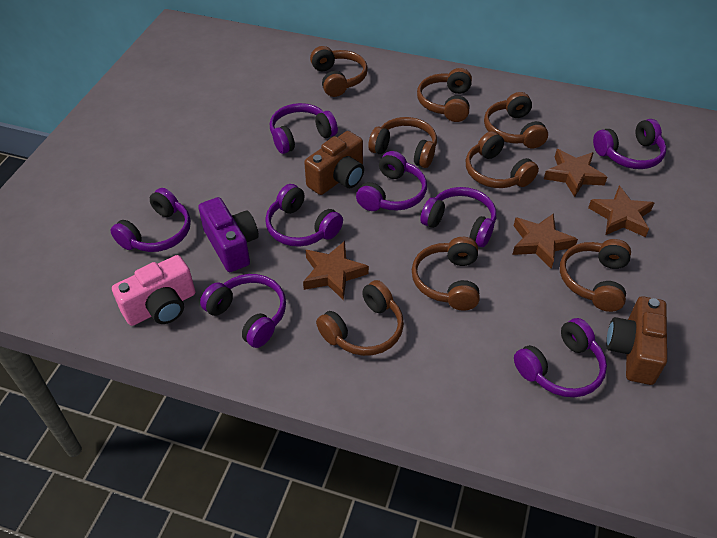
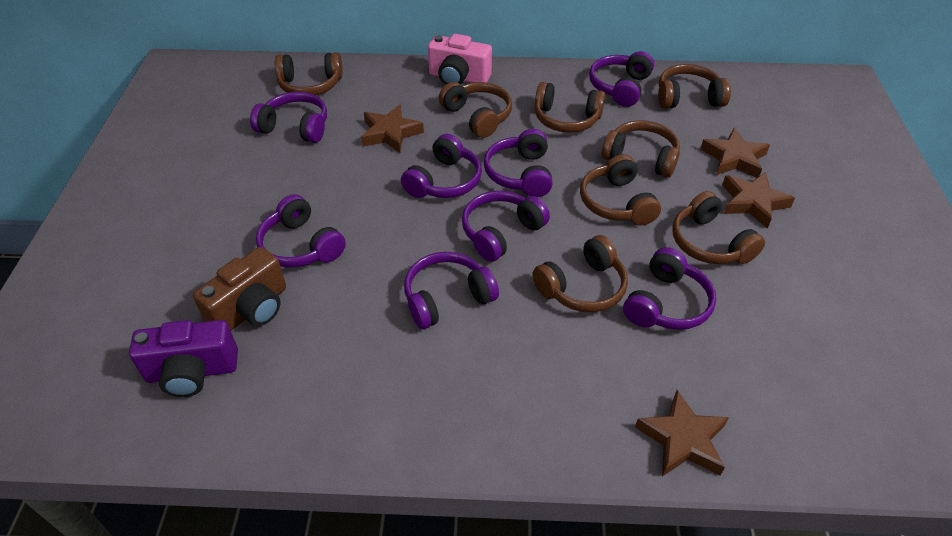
brown camera: [304,131,364,195] [606,296,667,385] = 2 -> [193,247,286,330] = 1

